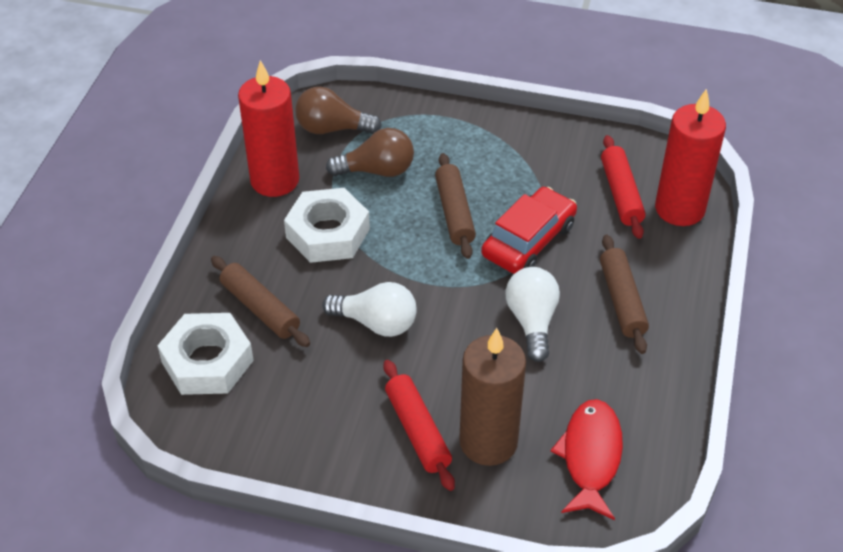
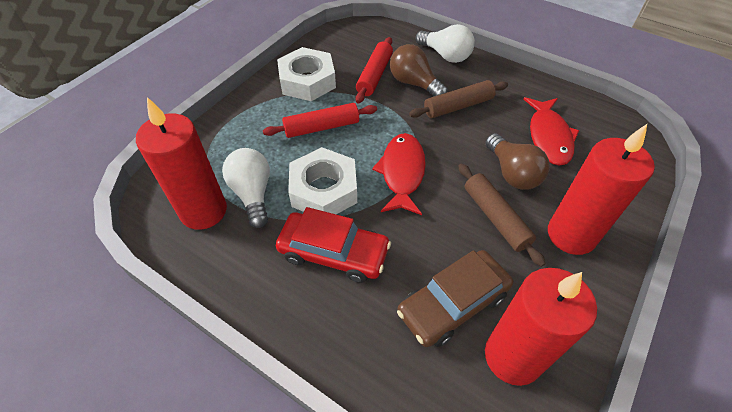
brown candle: [459,328,526,466] = 1 -> none = 0
brown car: none = 0 -> [397,250,513,347] = 1
brown rolling pin: [211,256,310,347] [435,153,476,259] [600,235,649,354] = 3 -> [409,80,508,118] [458,163,546,267] = 2
red candle: [238,60,299,197] [655,88,726,226] = 2 -> [136,97,227,230] [485,268,597,386] [548,124,655,255] = 3
red fish: [551,399,623,520] = 1 -> [372,133,426,215] [523,97,579,166] = 2

